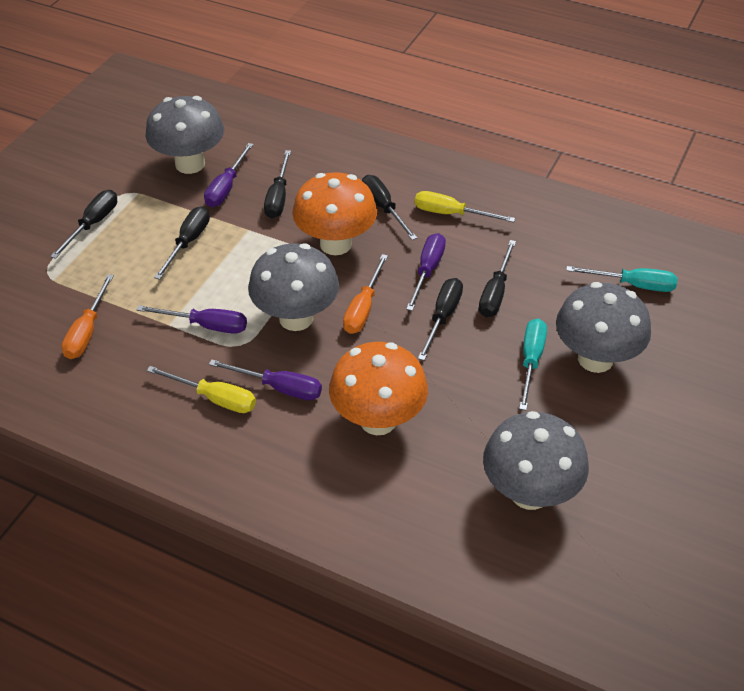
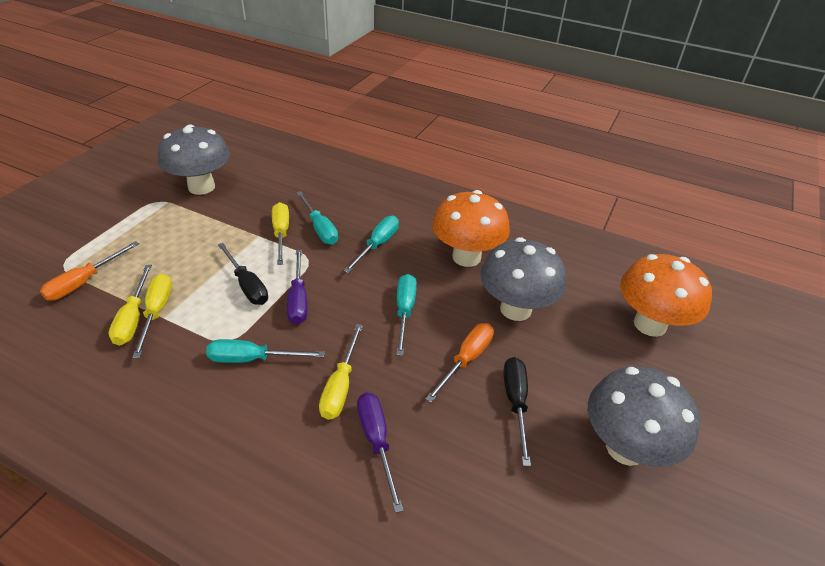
black screwdriver: [50,190,117,259] [154,206,210,280] [264,150,291,218] [362,175,417,240] [418,278,463,361] [479,240,516,317] = 6 -> [218,243,268,305] [503,357,531,466] = 2
grey mushroom: [146,96,224,174] [248,243,339,331] [483,411,589,510] [556,282,651,373] = 4 -> [158,124,230,195] [481,237,566,321] [588,367,700,467] = 3
purple screwdriver: [137,305,247,334] [204,143,254,207] [209,359,322,400] [406,233,446,311] = 4 -> [287,250,307,325] [357,393,403,513] = 2
turquoise screwdriver: [519,318,547,410] [566,266,678,292] = 2 -> [206,339,325,363] [296,191,338,245] [344,216,399,273] [396,274,417,356] = 4
yellow screwdriver: [147,366,256,413] [415,191,515,222] = 2 -> [109,265,152,346] [132,274,172,358] [272,202,289,265] [319,324,363,420] = 4

